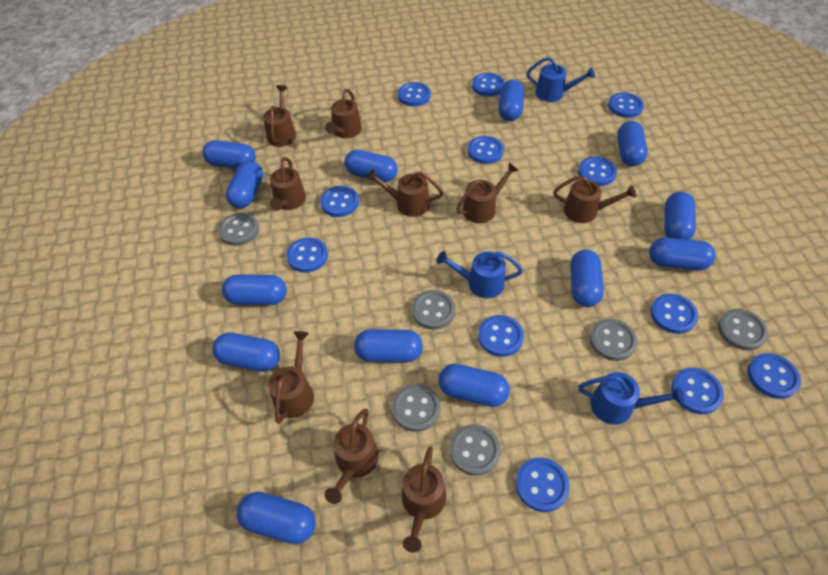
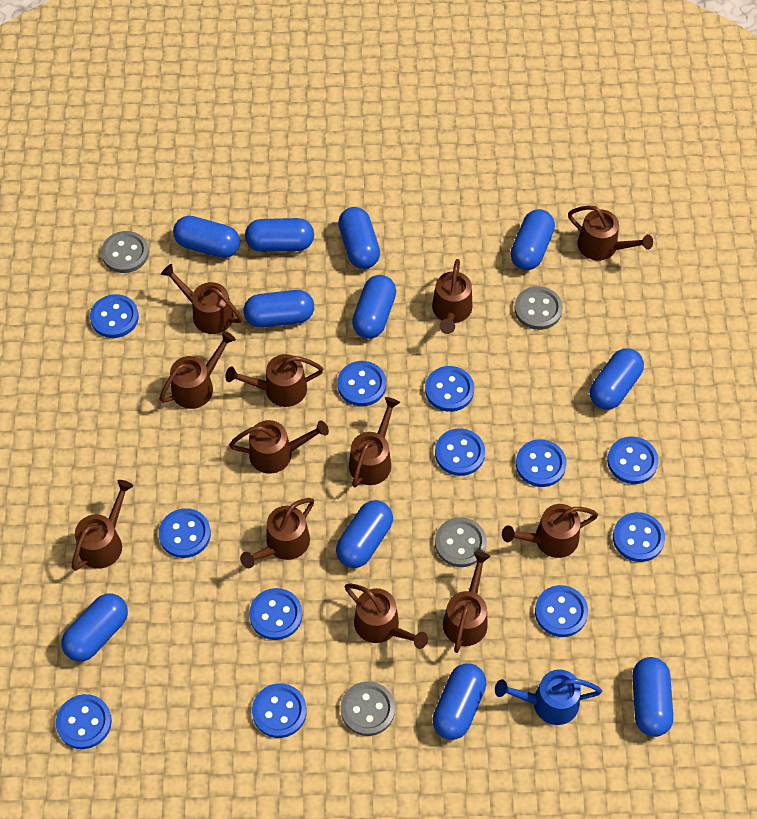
blue capsule: [203,140,256,169] [212,333,280,372] [222,274,287,305] [226,161,263,208] [237,492,316,544] [345,150,398,182] [354,329,423,362] [438,364,510,407] [499,80,524,121] [570,250,604,307] [617,121,648,166] [649,237,716,270] [665,192,696,240] = 13 -> [61,593,128,662] [173,216,240,258] [244,290,314,328] [245,218,314,252] [336,500,393,568] [338,207,380,269] [352,275,396,339] [432,663,486,740] [510,209,555,270] [590,348,644,410] [632,657,673,737] = 11
blue watering can: [437,251,523,298] [527,57,595,102] [578,372,684,425] = 3 -> [495,669,602,725] = 1
brown watering can: [263,85,296,147] [268,331,314,424] [270,157,306,211] [324,409,379,504] [325,89,362,138] [366,169,443,217] [402,446,446,553] [456,163,518,223] [553,176,636,223] = 9 -> [72,480,133,571] [159,331,236,409] [161,264,242,334] [225,354,323,407] [229,420,329,474] [240,498,314,568] [345,583,428,649] [349,397,400,487] [432,259,472,334] [443,551,490,653] [502,504,598,558] [568,205,653,260] = 12
grey button: [218,213,259,246] [392,384,441,432] [412,290,455,330] [450,424,501,476] [590,319,637,361] [718,309,768,350] = 6 -> [101,231,149,273] [341,681,395,736] [435,517,487,567] [514,286,563,330] = 4

